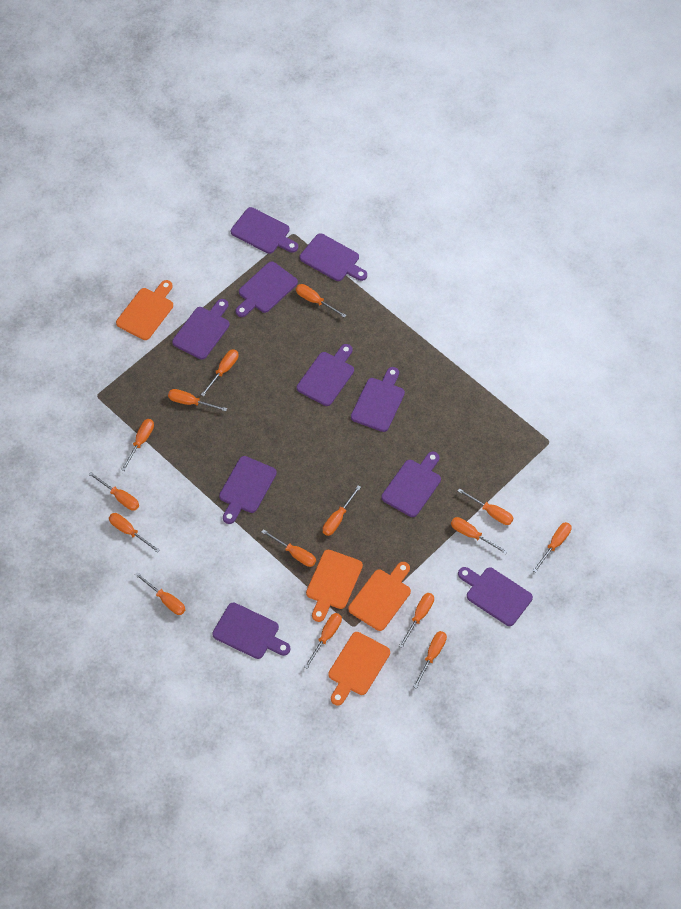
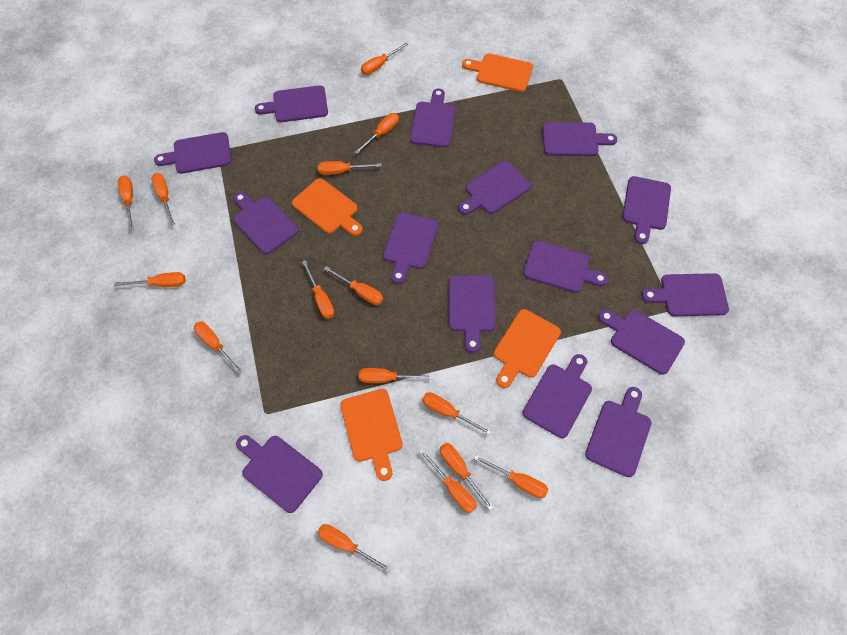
purple cutting board: [172,299,230,360] [212,603,291,659] [219,456,277,524] [231,207,298,254] [235,261,298,317] [297,344,354,406] [300,233,367,281] [351,367,405,432] [381,452,441,517] [458,567,533,626] = 10 -> [154,132,231,174] [234,192,298,254] [236,435,323,513] [255,85,328,122] [383,212,438,284] [410,89,456,147] [449,275,496,353] [459,161,531,215] [523,240,608,293] [523,354,592,438] [542,122,617,156] [585,387,652,477] [598,309,685,375] [622,176,671,244] [641,273,729,316] = 15

